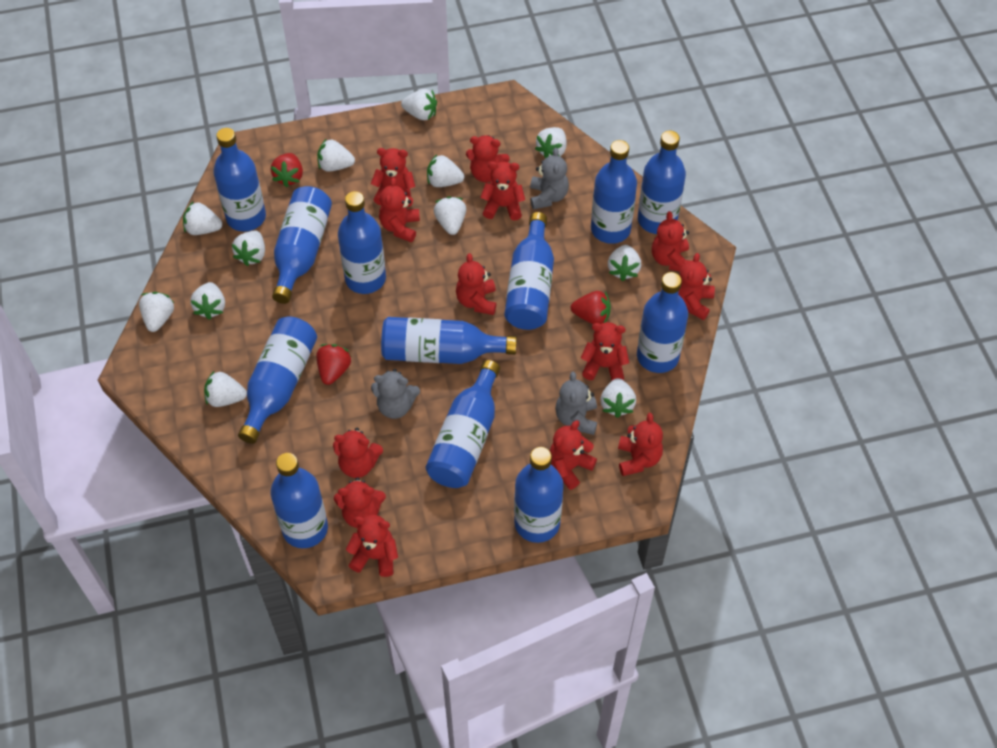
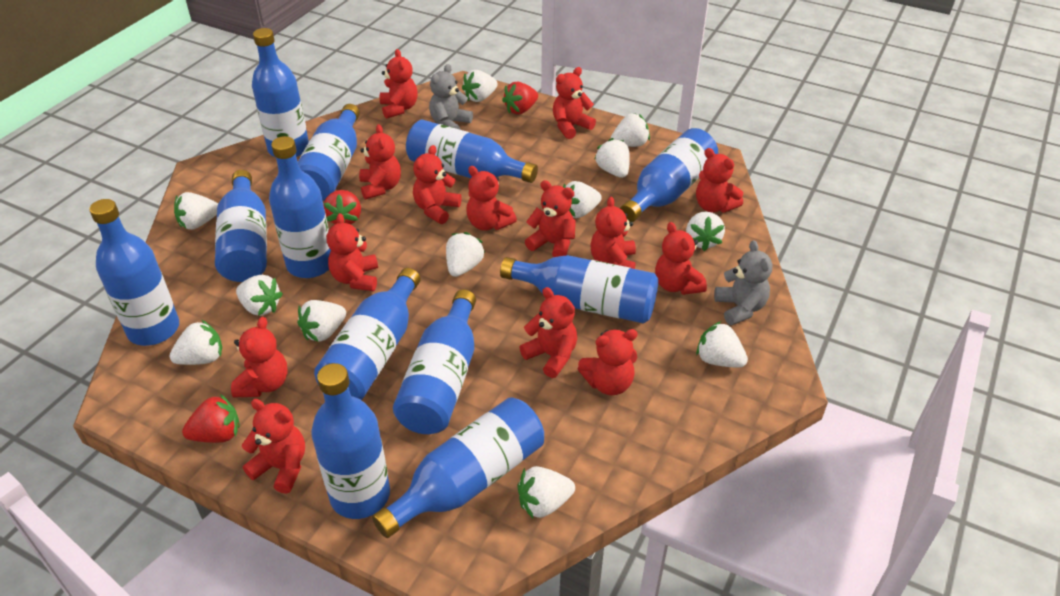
grey teddy bear: [371,369,420,419] [530,148,569,210] [555,372,597,435] = 3 -> [429,64,473,129] [714,240,772,325] = 2
red teddy bear: [333,428,383,478] [334,477,386,528] [346,515,398,577] [371,148,415,207] [379,178,420,242] [456,253,496,315] [466,135,510,182] [480,162,525,220] [550,420,597,490] [581,322,629,380] [618,413,663,476] [652,211,689,272] [678,253,715,320] = 13 -> [231,317,288,397] [242,399,305,494] [327,213,378,291] [359,124,401,200] [380,49,417,119] [413,145,462,224] [466,166,517,231] [519,287,577,378] [525,180,576,257] [553,67,596,139] [578,329,638,395] [590,197,636,269] [655,222,707,295] [696,148,743,213] = 14

